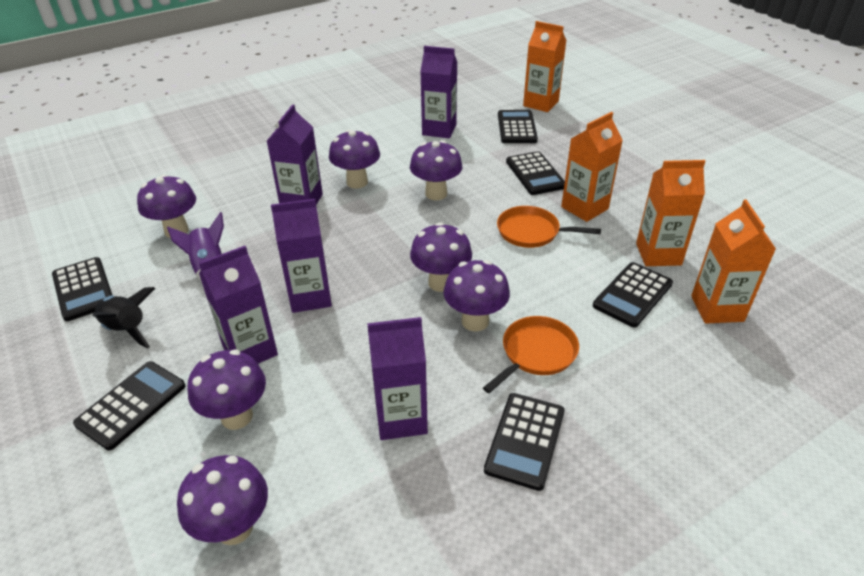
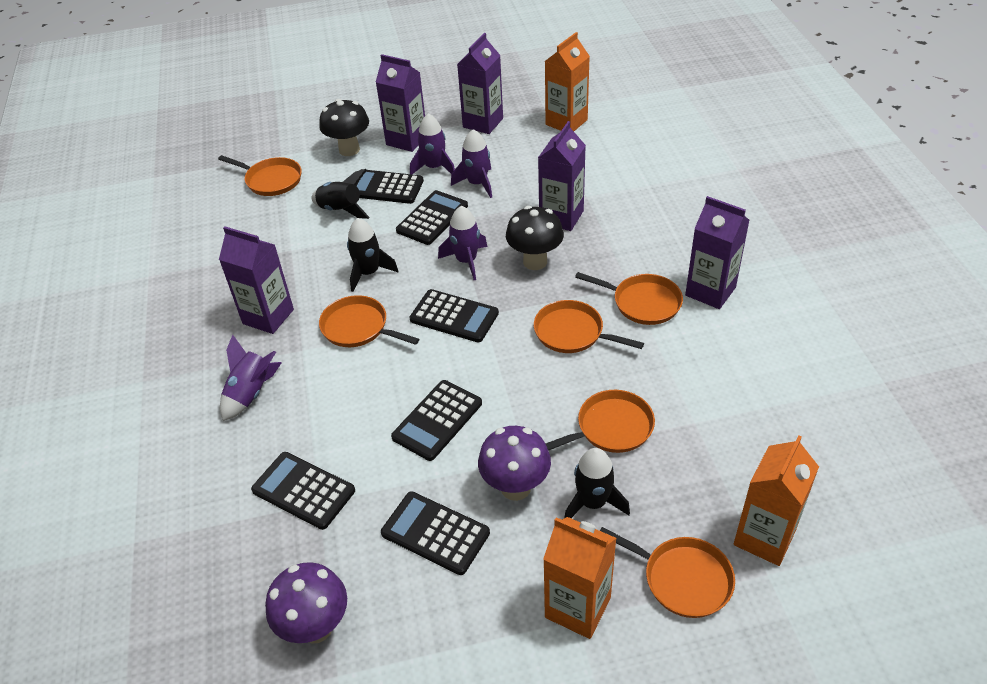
black mushroom: none = 0 -> [319,99,369,156] [506,206,564,270] = 2
black rocket: [93,287,156,348] = 1 -> [311,169,370,219] [347,218,398,292] [564,448,630,518] = 3
orange carton: [523,21,567,112] [561,112,623,222] [636,160,705,266] [691,200,776,323] = 4 -> [543,517,617,639] [545,32,590,131] [734,435,819,566] = 3
orange pan: [483,316,579,393] [497,206,601,248] = 2 -> [218,155,302,196] [319,295,419,347] [534,300,644,353] [546,390,655,453] [575,272,683,325] [600,527,735,618] = 6
purple mushroom: [137,175,196,238] [177,455,268,545] [188,349,266,430] [329,130,380,189] [410,140,462,200] [410,222,472,292] [444,260,510,331] = 7 -> [265,562,347,644] [478,426,551,501] = 2
purple rocket: [167,212,224,283] = 1 -> [220,335,281,421] [410,114,455,174] [438,206,487,280] [451,129,492,198] = 4

